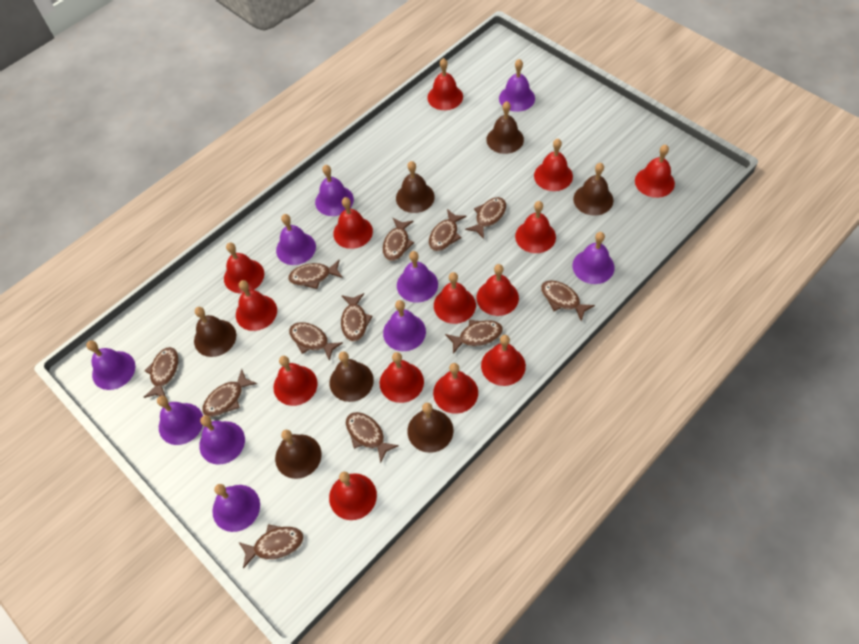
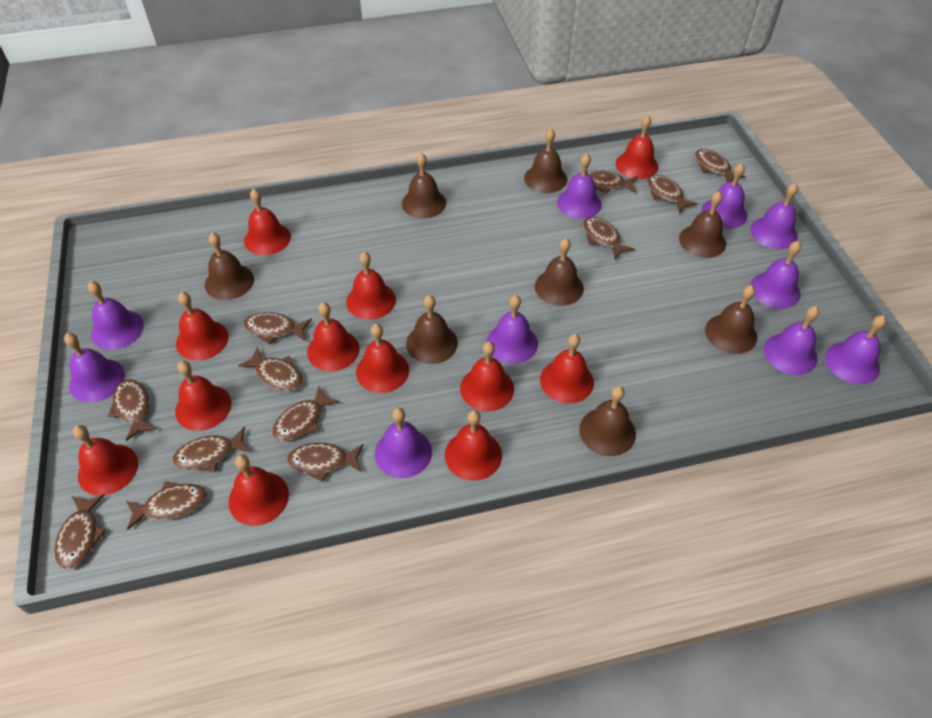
brown bell: [194,307,236,357] [275,430,322,479] [330,351,374,402] [396,161,435,213] [407,402,454,453] [486,101,524,154] [573,163,613,216] = 7 -> [205,233,254,300] [402,153,446,219] [406,295,458,364] [524,129,567,193] [535,238,584,306] [579,386,636,456] [679,191,726,258] [705,285,757,354] = 8
red bell: [224,243,264,293] [236,280,277,331] [273,356,318,406] [329,472,377,520] [333,197,373,249] [380,352,424,403] [427,58,463,110] [433,363,478,414] [434,272,476,324] [477,264,519,316] [481,335,526,386] [515,201,556,253] [534,139,573,191] [635,145,675,198] = 14 -> [73,425,138,496] [175,361,231,431] [176,292,229,361] [228,455,289,526] [244,189,291,255] [307,302,360,371] [346,252,396,320] [356,324,409,393] [445,410,502,481] [460,342,514,411] [540,334,594,403] [616,115,658,179] = 12

